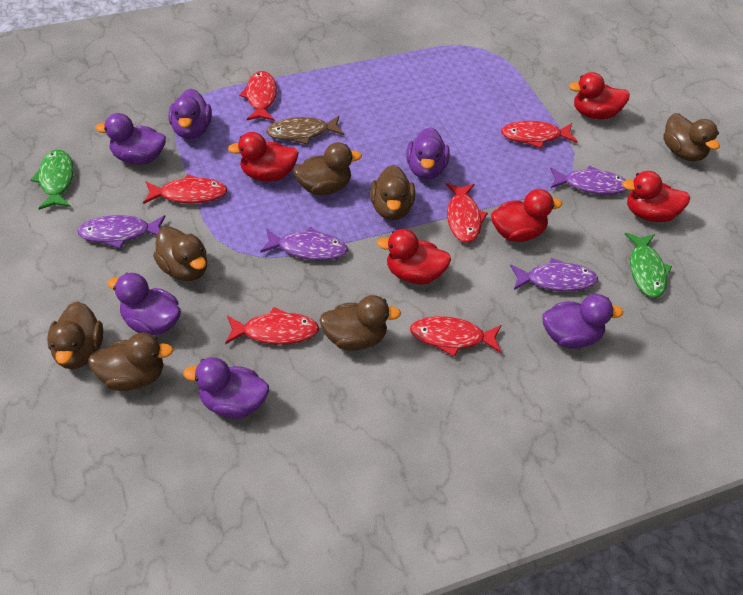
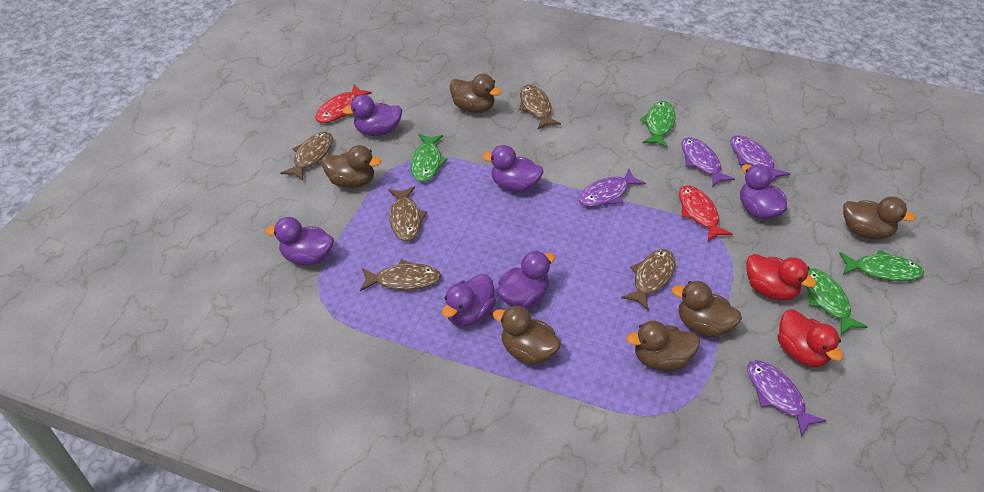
brown duck: [47,301,103,369] [88,333,174,391] [153,226,207,281] [293,142,362,195] [319,295,401,351] [370,165,415,220] [663,113,720,161] = 7 -> [322,145,381,188] [450,74,502,113] [493,306,561,365] [626,321,700,371] [672,281,742,337] [843,197,916,240] = 6
brown fish: [266,116,344,145] = 1 -> [281,132,333,181] [360,259,441,291] [388,186,427,241] [519,85,561,129] [621,249,675,311] = 5
green fish: [31,149,74,210] [625,233,672,298] = 2 -> [411,134,448,182] [640,101,675,148] [806,269,868,335] [839,250,924,281] = 4
red duck: [228,132,299,181] [377,229,451,285] [491,189,562,242] [569,72,630,119] [622,171,690,222] = 5 -> [746,254,816,301] [778,310,843,367] = 2
red fish: [143,174,227,204] [225,307,319,345] [239,71,277,121] [410,316,501,357] [445,183,488,243] [501,121,578,149] = 6 -> [315,84,372,123] [679,186,733,241] = 2

